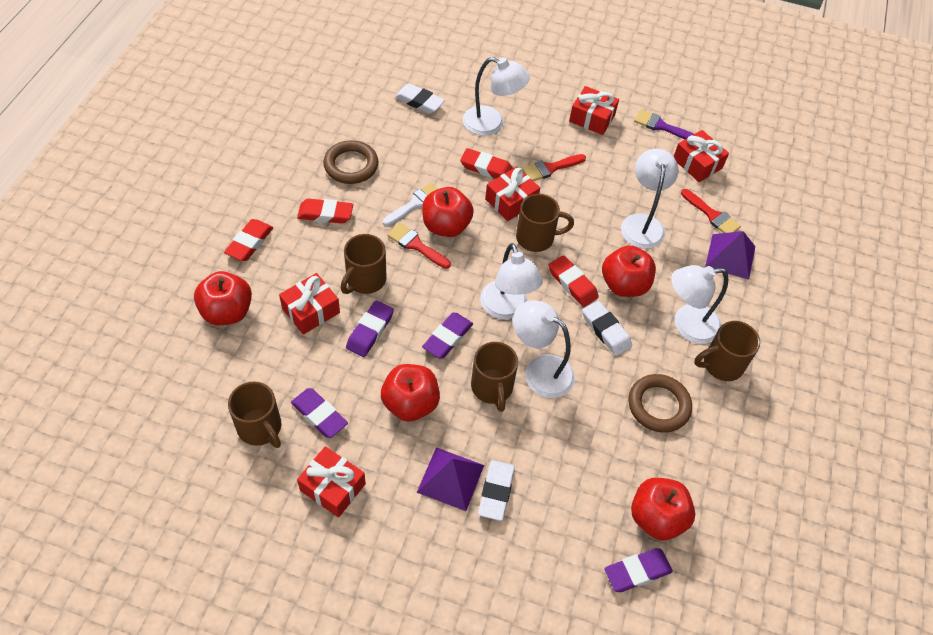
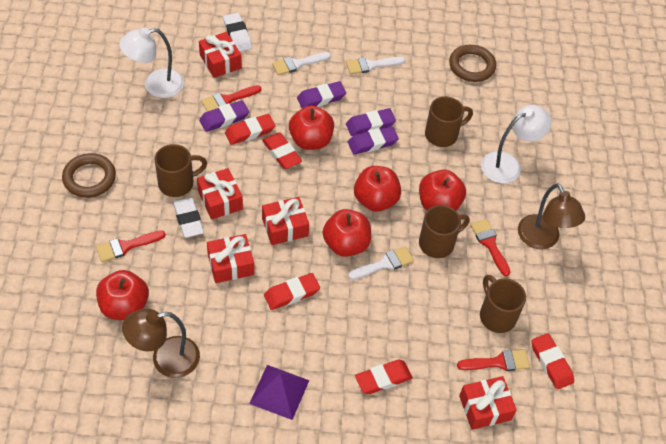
brown lamp: none = 0 -> [122,308,200,378] [518,183,585,249] = 2
brown mug: [228,382,281,448] [341,234,387,294] [471,342,518,412] [516,194,574,252] [694,321,760,381] = 5 -> [155,144,207,197] [419,205,470,258] [425,96,473,147] [480,275,526,333] = 4
purple brush: [634,109,694,139] = 1 -> none = 0
purple pyramid: [417,448,484,511] [705,231,755,280] = 2 -> [249,365,309,420] = 1
red brush: [387,223,451,269] [522,154,586,181] [681,189,741,233] = 3 -> [96,230,165,262] [201,85,261,112] [457,349,530,371] [470,219,510,277] = 4
red eraser: [224,219,273,261] [297,198,353,224] [460,148,513,179] [549,255,599,307] = 4 -> [225,114,275,145] [262,133,302,169] [264,273,320,310] [355,359,413,394] [532,333,574,389] = 5
white brush: [383,183,438,226] = 1 -> [272,52,331,75] [346,57,405,74] [348,246,414,280] = 3
white eraser: [395,83,445,114] [478,460,515,521] [582,301,632,356] = 3 -> [173,197,204,238] [223,13,252,52] = 2
white lamp: [463,57,530,136] [480,243,543,319] [513,301,575,398] [621,149,679,249] [671,265,728,344] = 5 -> [119,28,184,98] [481,105,552,183] = 2

